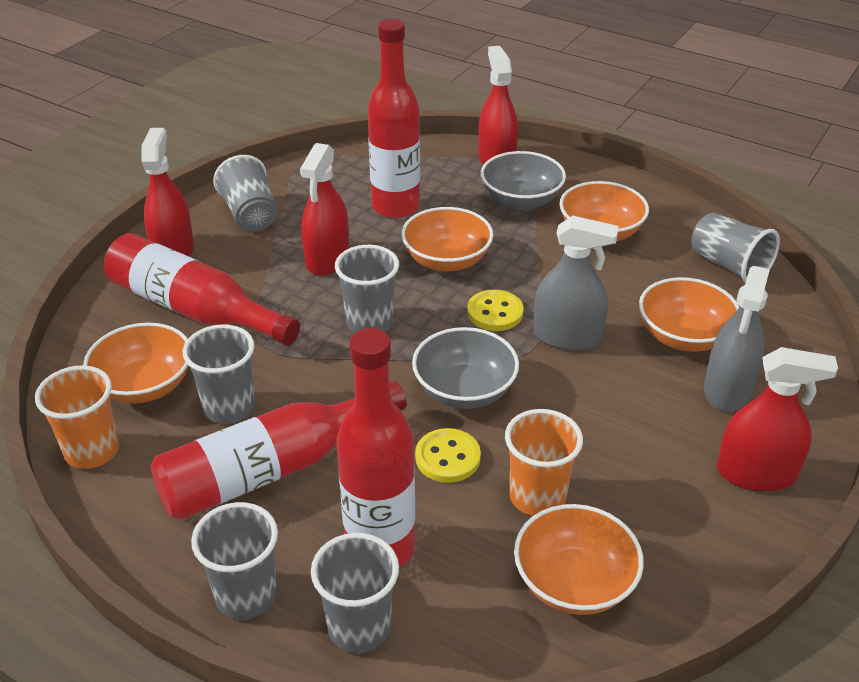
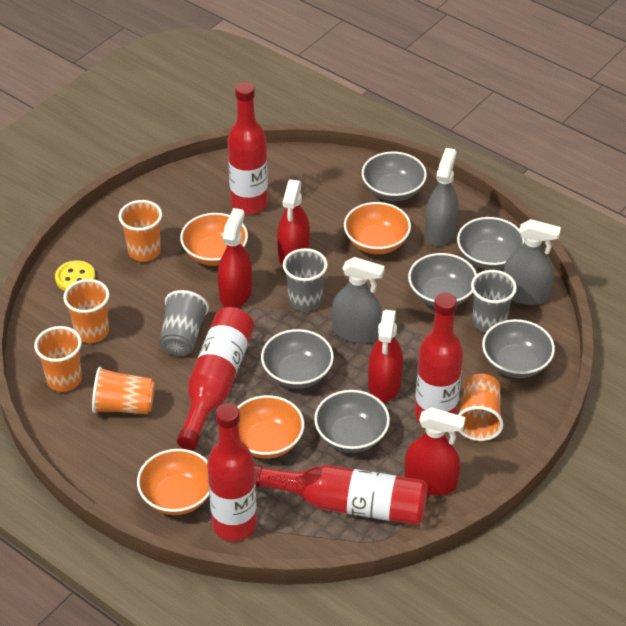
grey bowl: [412,327,519,409] [481,151,566,210] = 2 -> [261,329,334,389] [314,390,390,453] [362,151,427,201] [408,253,477,307] [457,217,524,270] [482,319,555,378] = 6
grey cup: [183,324,255,424] [191,502,278,619] [213,155,278,232] [311,533,399,653] [335,245,399,333] [691,212,780,283] = 6 -> [159,290,209,356] [283,248,328,312] [471,270,517,333] = 3
grey spray bottle: [533,216,619,351] [704,266,770,412] = 2 -> [332,257,385,343] [425,148,458,246] [503,219,561,305] = 3
orange bowl: [83,323,189,404] [401,207,493,272] [514,504,644,615] [559,181,649,241] [639,277,739,352] = 5 -> [137,449,209,515] [180,213,248,266] [238,395,304,459] [344,202,411,254] = 4
orange cup: [35,365,119,469] [505,409,583,516] = 2 -> [34,326,82,392] [63,279,110,343] [92,367,155,414] [119,200,162,262] [458,374,504,441] = 5
red bottle: [104,233,300,345] [151,381,407,520] [336,328,415,567] [368,19,420,218] = 4 -> [177,307,254,450] [207,403,257,541] [228,82,268,214] [254,465,428,525] [415,293,463,423] = 5
yellow button: [415,428,481,483] [467,290,523,331] = 2 -> [55,260,95,291] = 1

